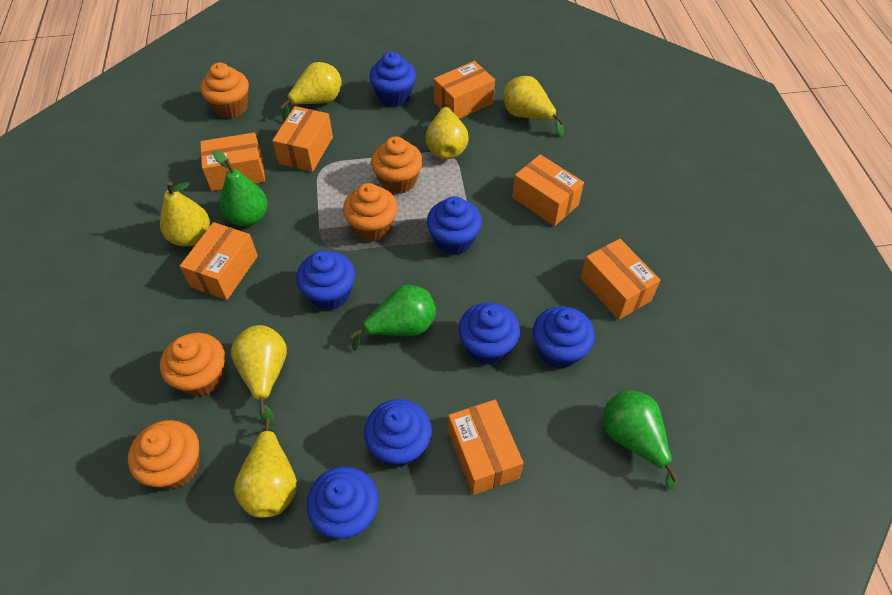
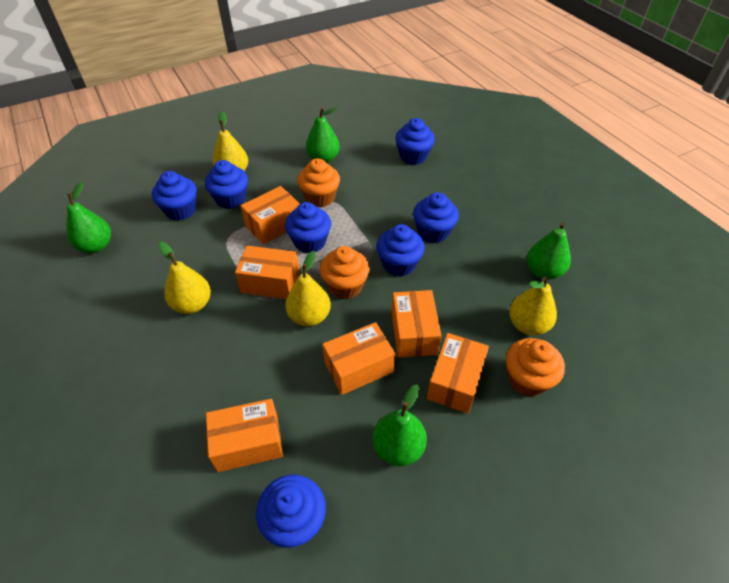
green pear: [212,150,268,226] [350,285,436,351] [604,390,679,490] = 3 -> [67,182,111,253] [306,107,340,163] [373,384,427,466] [527,222,571,280] = 4
orange box: [180,222,258,300] [200,132,265,191] [272,106,333,172] [434,61,495,119] [448,399,523,495] [512,154,584,226] [580,239,661,320] = 7 -> [206,399,283,472] [235,245,300,299] [241,186,300,244] [323,322,396,395] [391,290,442,358] [427,333,489,413] = 6
orange cupcake: [128,420,200,489] [160,333,225,397] [200,63,249,118] [343,183,398,242] [371,136,423,194] = 5 -> [297,158,340,207] [320,246,370,299] [506,338,565,396] = 3
yellow pear: [160,182,210,247] [231,325,287,425] [234,418,297,518] [280,62,342,122] [425,104,469,159] [503,76,564,136] = 6 -> [159,242,211,314] [212,111,248,171] [285,251,331,326] [509,277,557,335] = 4

